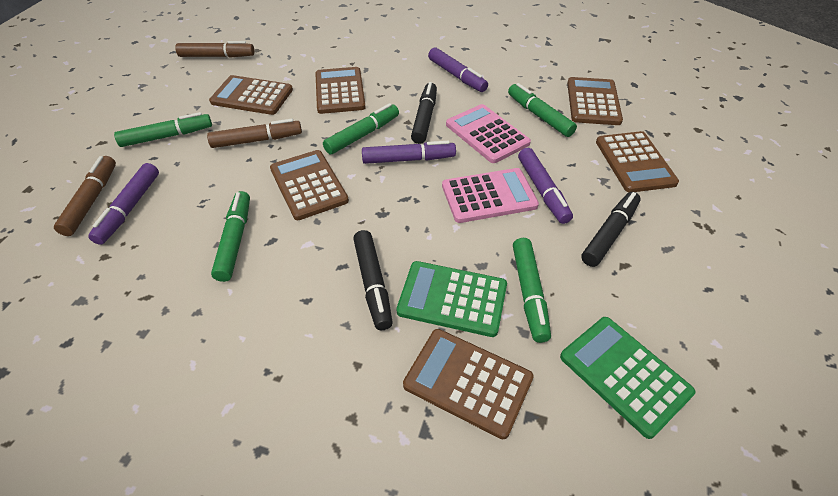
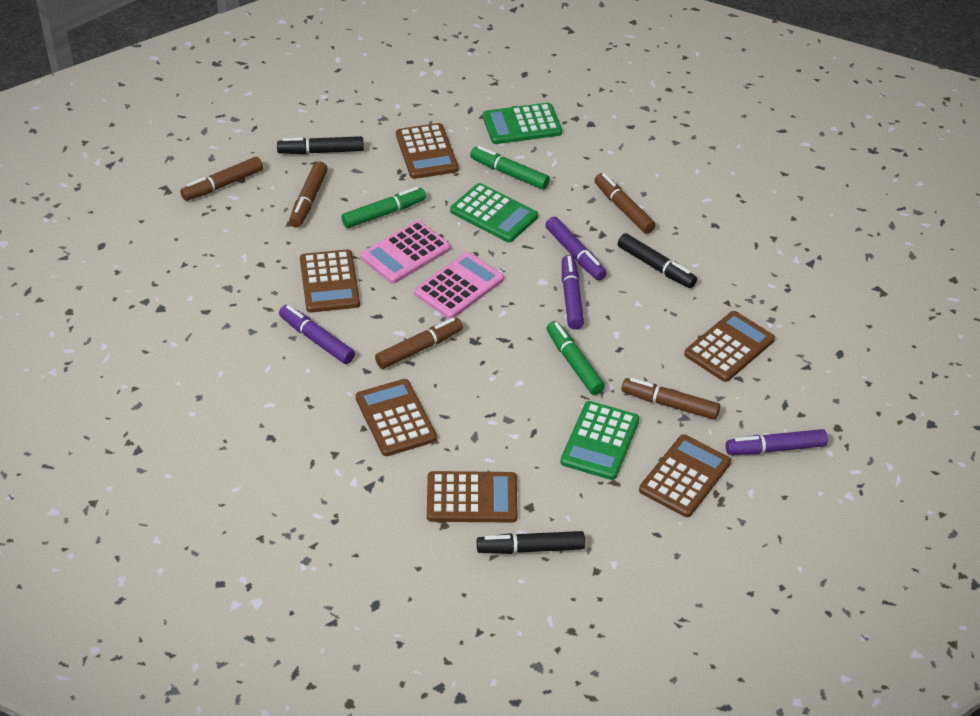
brown marker: [54,156,116,236] [175,41,254,58] [207,119,302,148] = 3 -> [180,157,263,201] [289,162,328,228] [375,318,463,369] [594,173,656,234] [621,378,720,420] = 5
green calculator: [397,261,507,337] [560,317,695,439] = 2 -> [450,183,538,242] [483,103,562,144] [560,401,640,480] = 3
green marker: [114,112,212,147] [211,191,250,282] [323,103,399,154] [508,83,577,137] [513,238,551,343] = 5 -> [341,187,426,228] [470,146,550,189] [547,321,605,395] = 3

